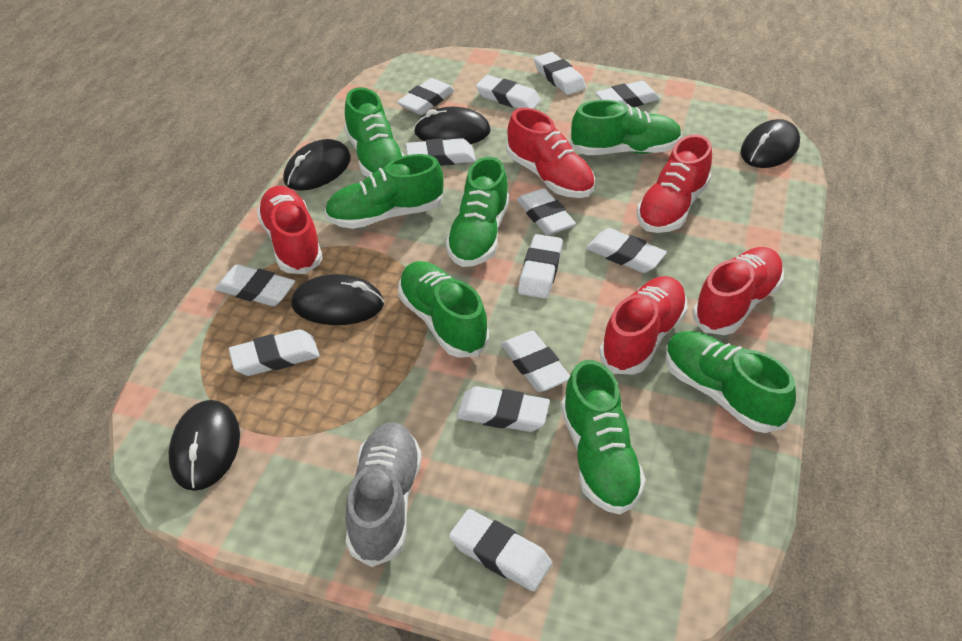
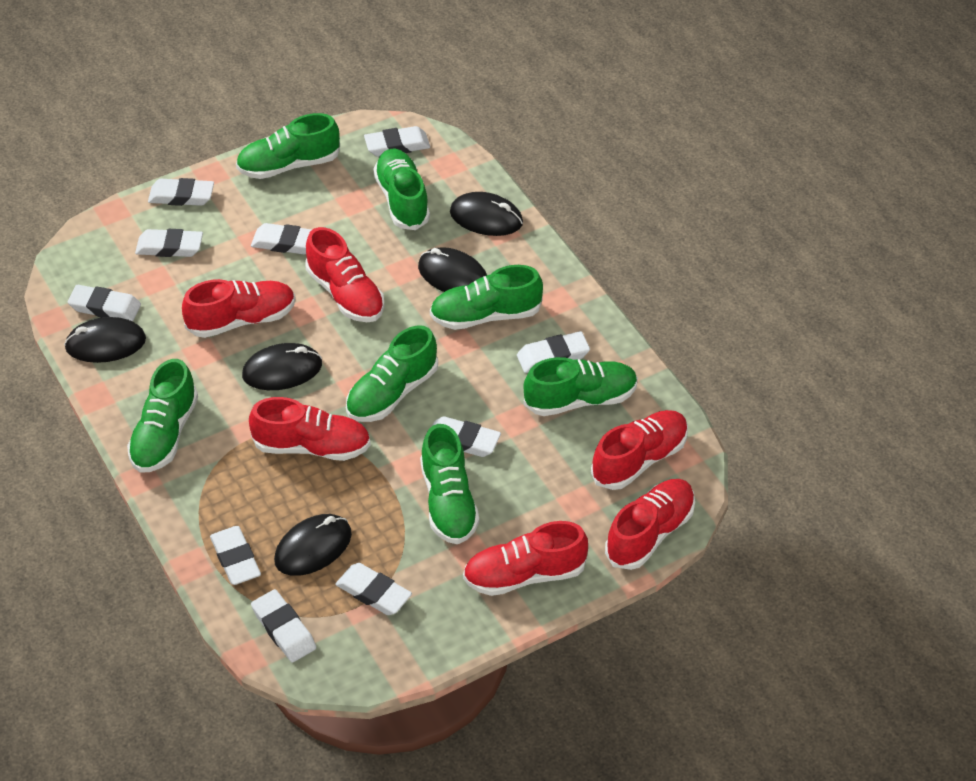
grey shoe: [345,422,422,567] = 1 -> none = 0
red shoe: [256,186,323,274] [506,108,595,198] [599,276,688,375] [637,134,712,233] [693,247,784,335] = 5 -> [182,279,296,338] [249,397,371,461] [306,227,385,322] [463,521,588,596] [591,410,688,490] [605,479,695,570] = 6
white eraser: [215,264,295,306] [229,329,320,376] [397,78,454,115] [406,138,476,166] [449,509,552,592] [457,386,550,432] [476,75,541,109] [501,331,570,392] [517,188,576,235] [518,234,563,299] [534,52,586,95] [586,228,667,273] [595,81,660,107] = 13 -> [68,285,141,322] [135,229,203,257] [148,178,214,206] [210,526,261,585] [251,223,312,254] [251,589,316,662] [335,563,412,615] [364,126,430,157] [432,416,501,457] [517,331,590,373] = 10

